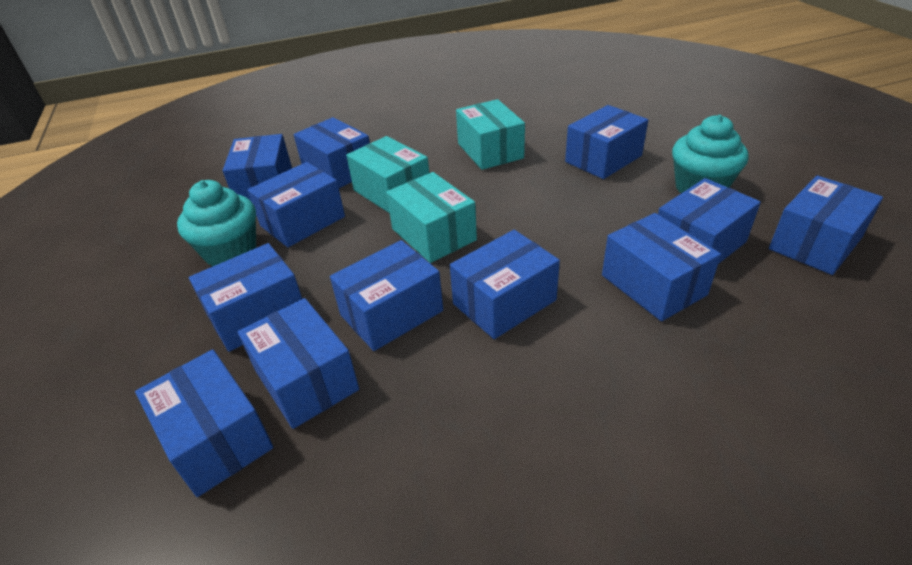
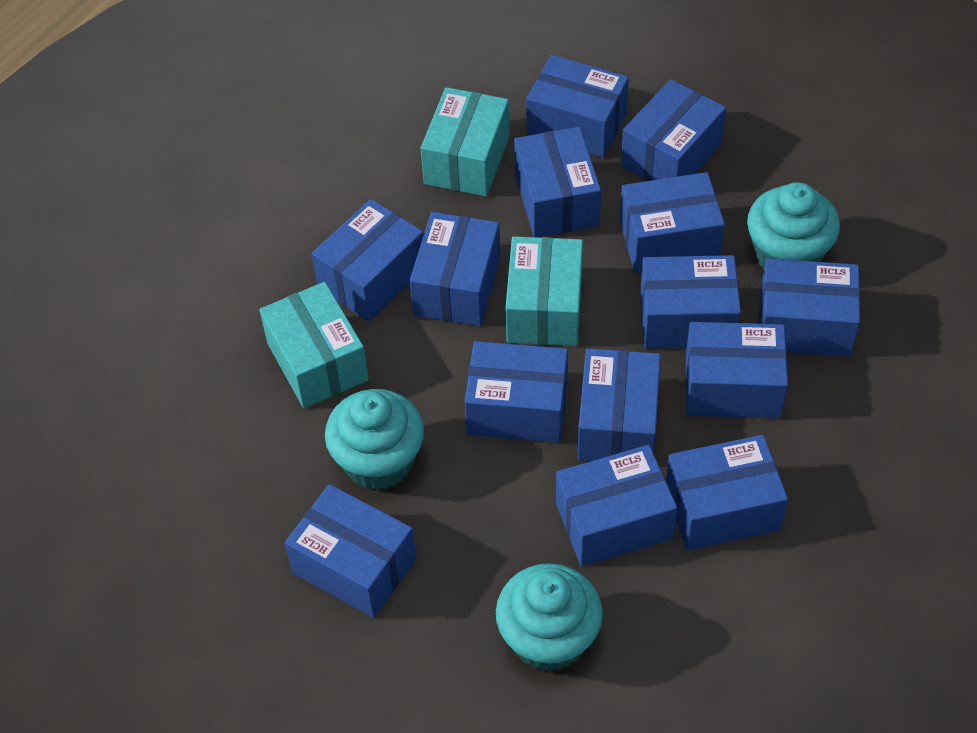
blue box: [135,349,274,497] [189,243,302,352] [223,134,292,201] [238,298,359,429] [248,162,345,247] [294,117,370,188] [330,240,443,351] [450,230,560,339] [565,105,648,179] [602,213,721,321] [658,178,761,264] [769,175,883,275] = 12 -> [285,484,416,618] [312,199,424,322] [409,212,500,326] [465,341,568,443] [514,127,601,237] [526,55,629,158] [556,445,677,566] [578,348,661,461] [620,172,725,273] [621,79,726,181] [640,255,741,349] [666,435,788,551] [685,322,788,419] [759,258,860,357] = 14
turquoise cupcake: [177,180,256,267] [672,115,749,193] = 2 -> [325,389,424,490] [496,563,603,672] [747,182,840,269] = 3

